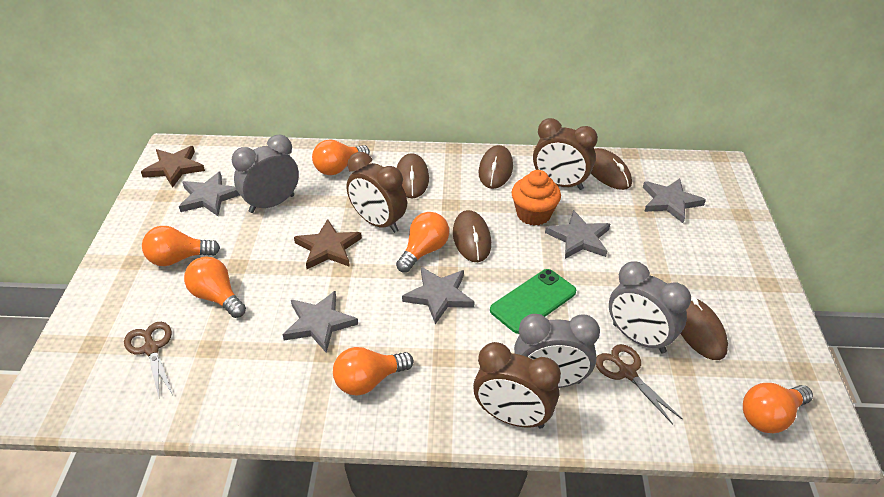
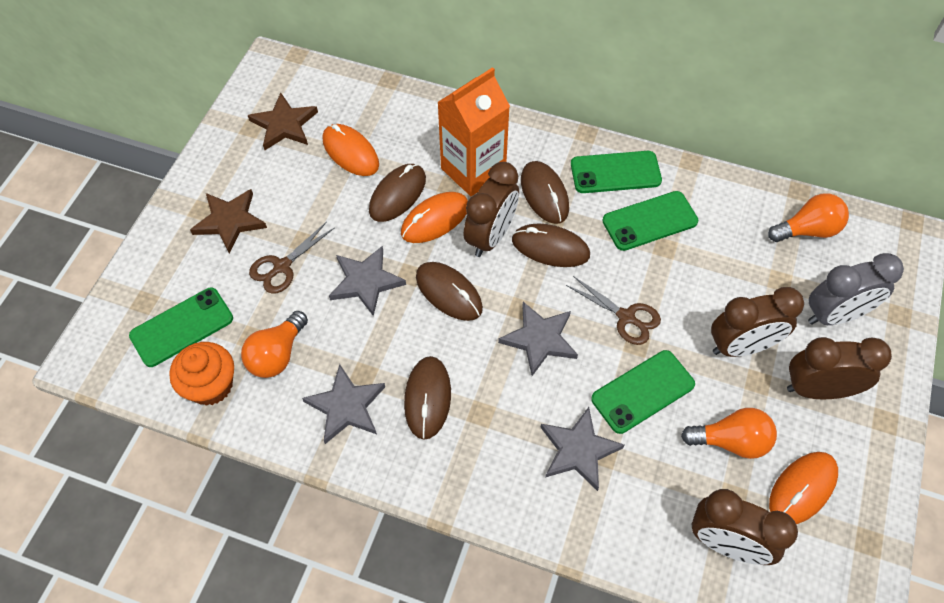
brown clock: [347,152,407,233] [473,342,561,429] [533,118,598,190] = 3 -> [463,162,519,257] [692,489,798,565] [711,287,804,357] [787,337,892,399] = 4
green phone: [490,269,576,334] = 1 -> [129,288,233,367] [571,151,662,193] [591,350,695,434] [602,191,698,251] = 4
grey clock: [232,135,299,213] [514,314,600,388] [609,261,691,353] = 3 -> [808,253,904,325] = 1
grey star: [179,172,240,216] [283,291,358,353] [402,267,475,324] [545,210,610,259] [643,178,706,223] = 5 -> [302,364,385,444] [329,246,406,316] [498,302,578,376] [540,407,624,491] = 4
orange carton: none = 0 -> [437,67,510,196] = 1
orange light bulb: [142,226,220,266] [184,257,246,318] [312,139,370,175] [333,347,414,396] [396,212,449,273] [743,383,813,433] = 6 -> [241,311,308,378] [681,408,777,459] [768,193,849,242] = 3
orange mouse: none = 0 -> [323,124,379,176] [401,192,468,243] [769,452,838,524] = 3

